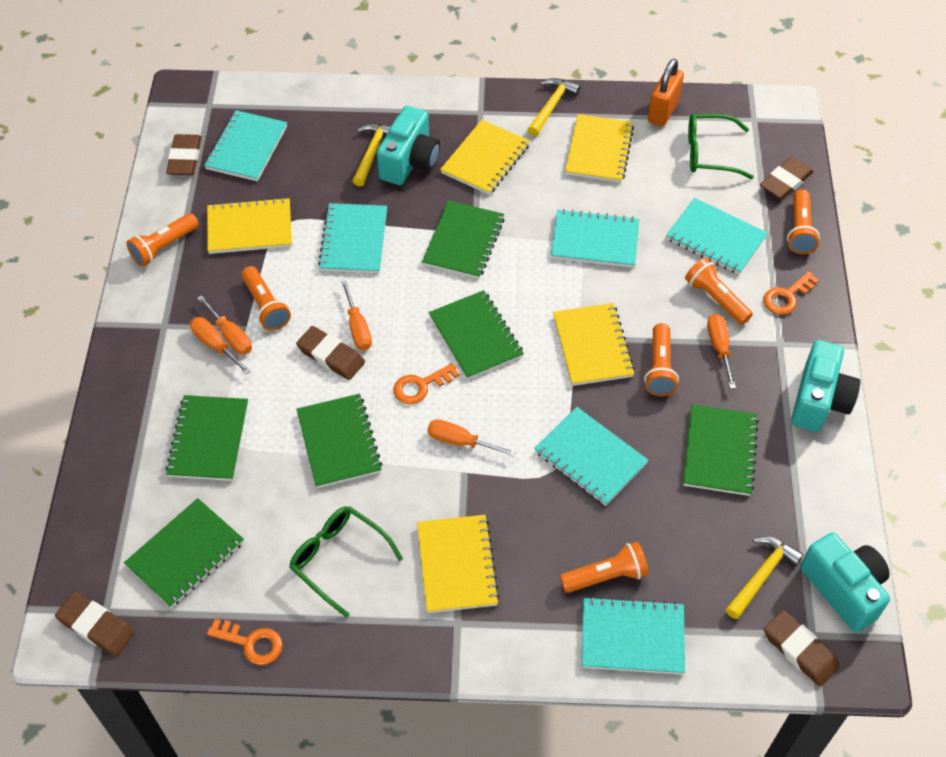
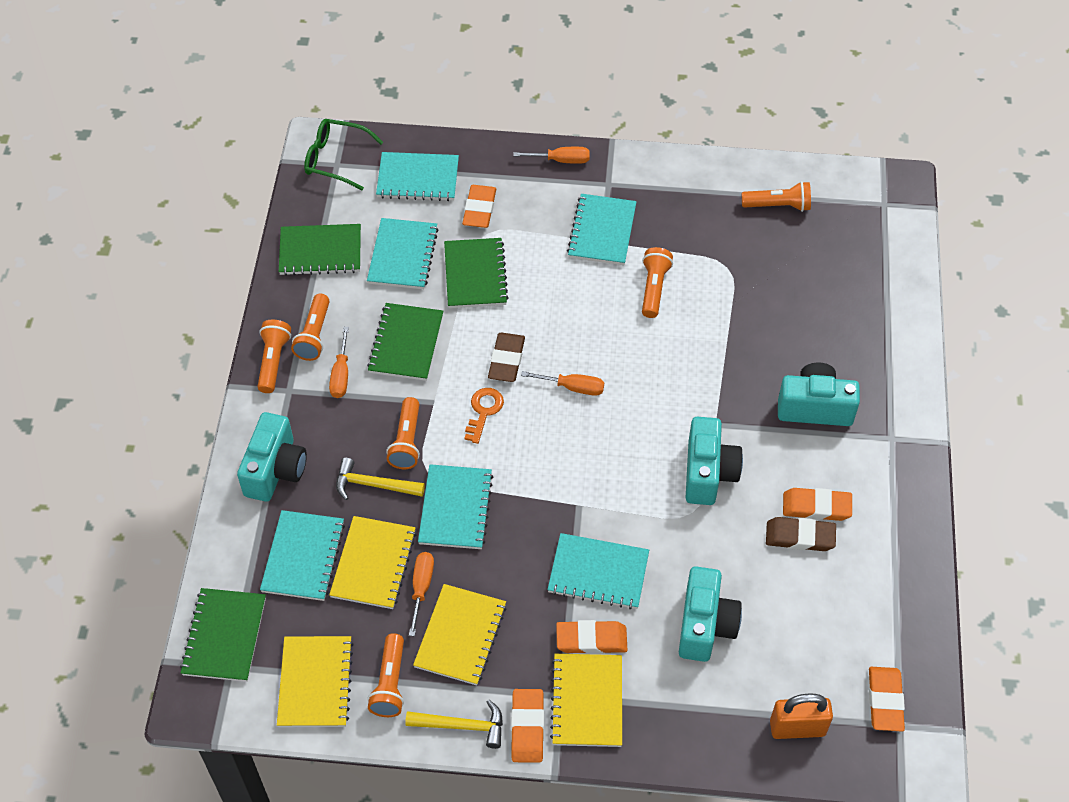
brown eraser: [55,592,135,656] [166,134,201,175] [296,326,365,380] [760,157,814,200] [764,610,840,687] = 5 -> [488,332,525,382] [766,517,836,551] = 2
green glasses: [289,506,403,618] [688,114,754,179] = 2 -> [304,119,383,190] = 1
green notebook: [124,498,244,608] [165,395,248,481] [296,394,382,488] [422,200,505,279] [429,290,524,380] [683,404,759,496] = 6 -> [180,588,266,682] [279,224,361,276] [367,303,443,381] [444,238,509,308] = 4
orange eraser: none = 0 -> [462,185,496,228] [511,689,544,763] [556,620,627,654] [783,488,852,521] [869,667,905,731] = 5
orange key: [207,619,283,665] [393,363,459,404] [763,271,819,315] = 3 -> [464,388,504,444] = 1
orange screwdriver: [190,317,251,375] [197,295,252,355] [341,280,372,350] [427,419,516,457] [707,314,736,389] = 5 -> [329,327,349,398] [409,552,434,636] [513,147,590,164] [521,371,604,396] = 4
turquoise camera: [377,106,440,185] [791,340,860,432] [801,532,890,632] = 3 -> [237,412,307,502] [679,566,742,662] [685,417,743,505] [778,363,860,426] = 4
yellow hammer: [353,123,391,187] [527,78,581,136] [726,536,803,619] = 3 -> [336,458,425,500] [405,700,503,749] = 2
yellow notebook: [207,197,292,254] [417,515,500,613] [440,120,530,195] [553,303,635,386] [565,114,634,183] = 5 -> [277,636,354,727] [329,516,416,609] [413,584,507,685] [550,654,622,747] = 4

